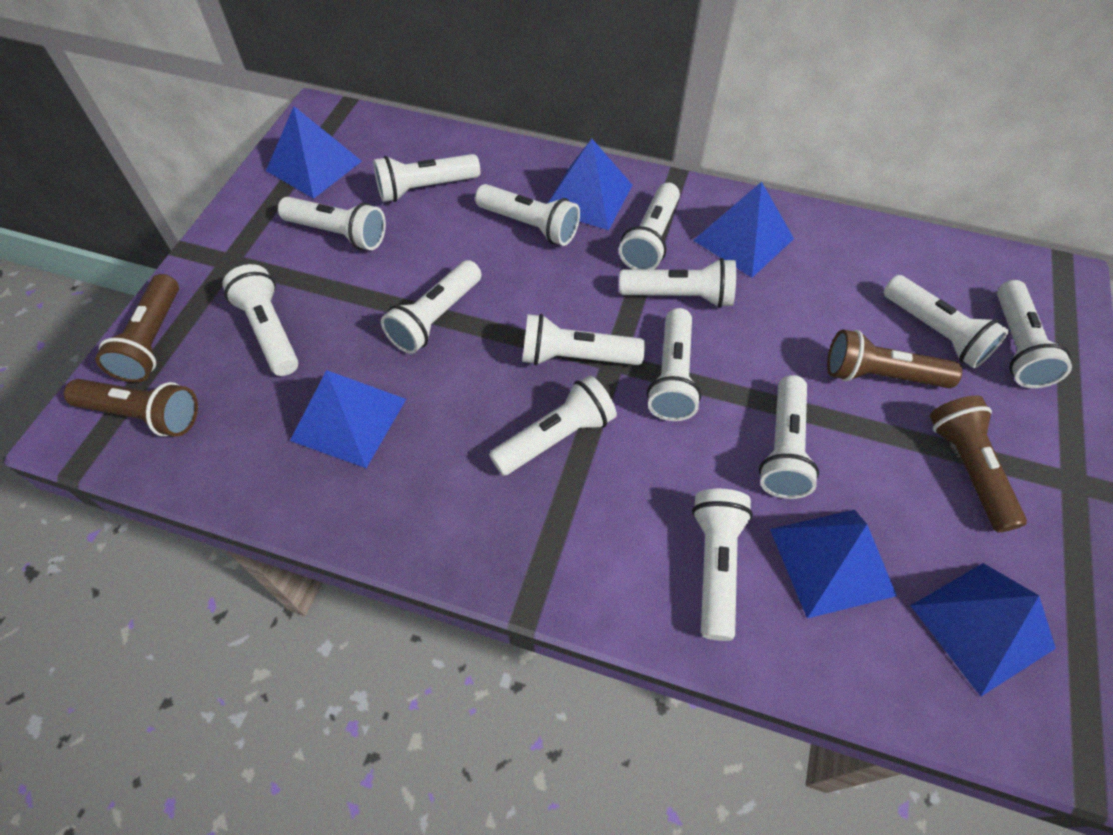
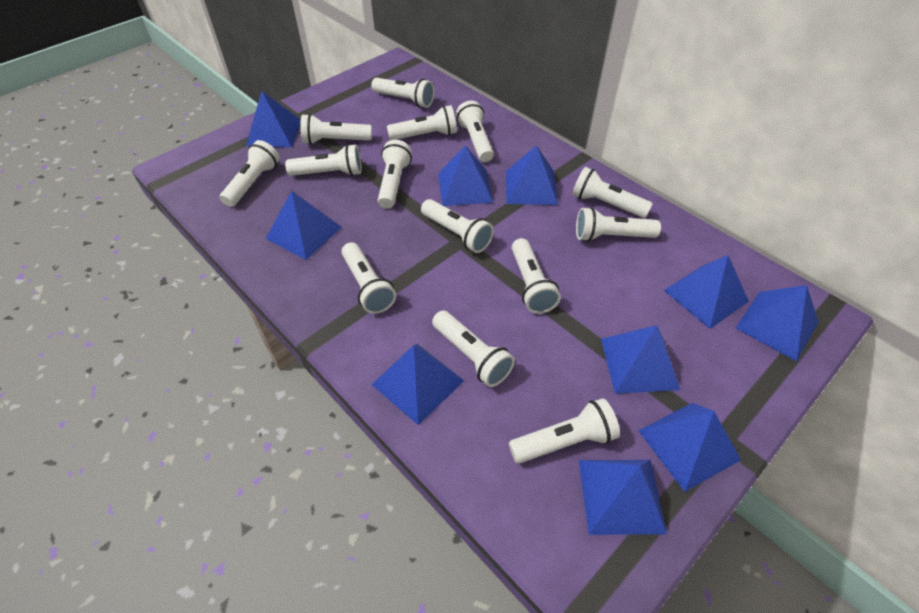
blue pyramid: [266,106,362,199] [290,370,406,468] [548,139,633,230] [693,181,794,278] [770,510,897,619] [910,563,1056,697] = 6 -> [246,91,301,147] [266,191,342,260] [371,344,464,425] [438,145,493,206] [506,145,558,205] [579,460,667,535] [601,325,680,394] [638,403,741,492] [664,255,749,329] [736,285,819,362] = 10
brown flashlight: [64,379,198,437] [95,274,179,383] [827,329,962,388] [930,395,1027,532] = 4 -> none = 0

